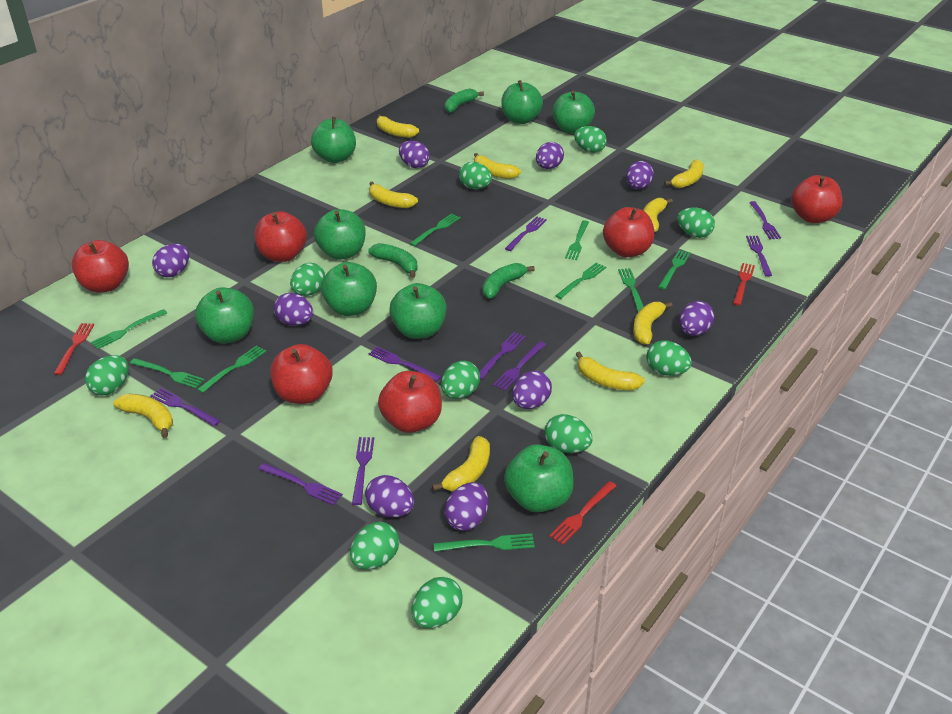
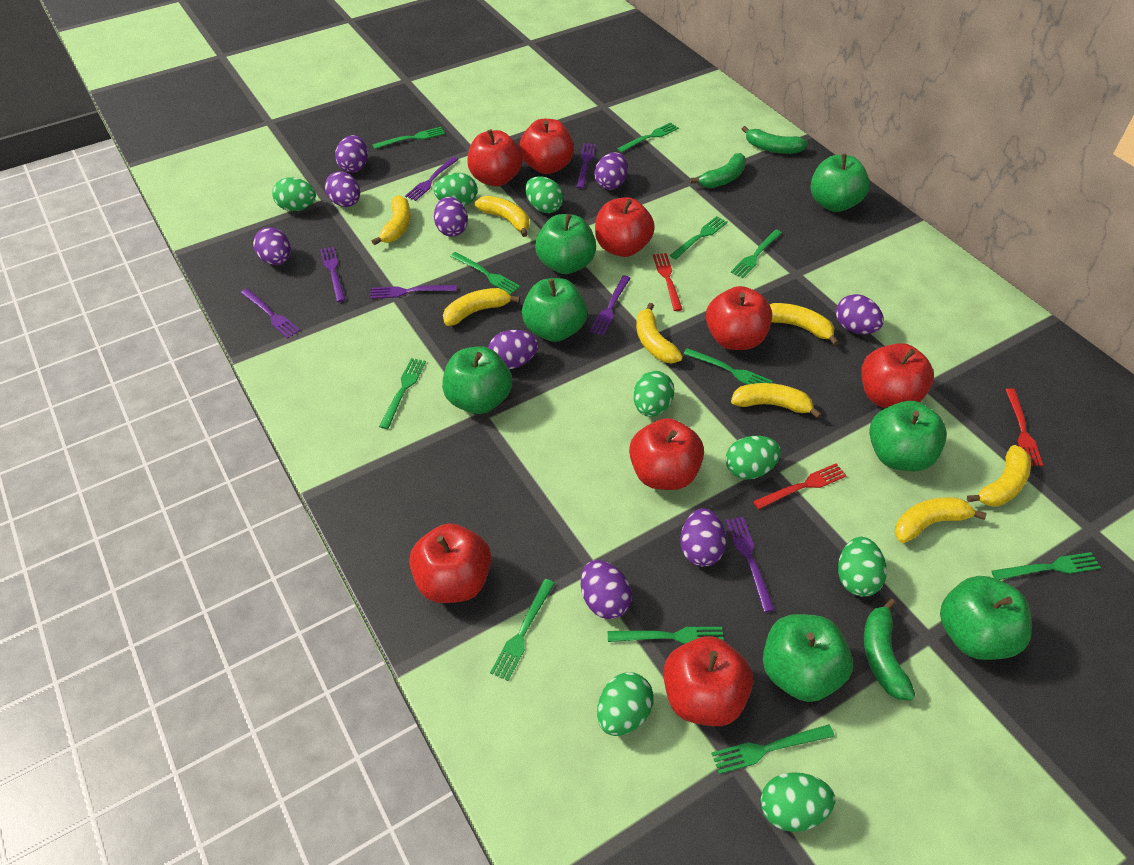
green apple: [195,287,254,343] [311,117,356,163] [314,209,366,260] [321,262,377,316] [389,283,447,339] [502,80,543,124] [504,444,574,512] [552,91,595,134] = 8 -> [442,346,512,414] [522,278,587,342] [535,214,596,274] [763,614,853,702] [811,154,870,212] [869,401,947,472] [940,576,1032,660] = 7
green egg: [85,355,129,395] [290,263,325,296] [350,522,399,569] [412,577,463,628] [441,361,480,399] [459,162,492,189] [544,414,592,453] [574,126,607,153] [646,340,692,376] [677,208,715,238] = 10 -> [272,177,316,211] [434,173,477,206] [525,176,563,213] [597,672,654,736] [633,371,674,417] [726,436,781,480] [761,772,835,832] [838,537,887,597] = 8
green fork: [91,309,167,349] [130,358,204,388] [197,345,266,393] [410,214,461,246] [434,533,535,552] [555,263,606,299] [565,220,589,260] [618,268,644,312] [658,250,691,289] = 9 -> [372,127,445,149] [379,358,426,429] [450,252,520,294] [490,579,555,681] [608,627,724,644] [617,123,679,152] [670,216,728,259] [683,348,773,384] [711,724,835,774] [731,229,782,278] [991,552,1101,580] = 11
purple fork: [150,388,220,426] [259,463,343,506] [352,437,374,505] [369,347,441,381] [479,332,526,380] [493,341,546,391] [505,216,547,251] [746,236,772,277] [749,201,781,239] = 9 -> [241,288,300,338] [320,246,346,302] [370,285,457,299] [405,157,458,201] [577,143,596,189] [590,275,631,336] [726,517,775,612] = 7
red apple: [72,240,129,293] [255,211,307,262] [270,344,333,404] [378,371,442,433] [603,207,654,257] [791,175,842,223] = 6 -> [409,523,491,603] [467,129,523,186] [519,119,574,174] [595,197,655,257] [629,418,704,490] [663,636,753,726] [706,286,772,350] [861,343,934,408] = 8
yellow banana: [113,394,173,438] [369,181,418,208] [377,114,419,138] [432,436,490,491] [474,153,521,179] [575,352,645,390] [633,302,673,345] [643,198,673,232] [664,159,704,188] = 9 -> [372,195,411,246] [443,288,520,326] [475,196,529,237] [636,303,683,363] [731,383,821,419] [770,303,839,346] [895,497,986,543] [967,445,1031,507] = 8

